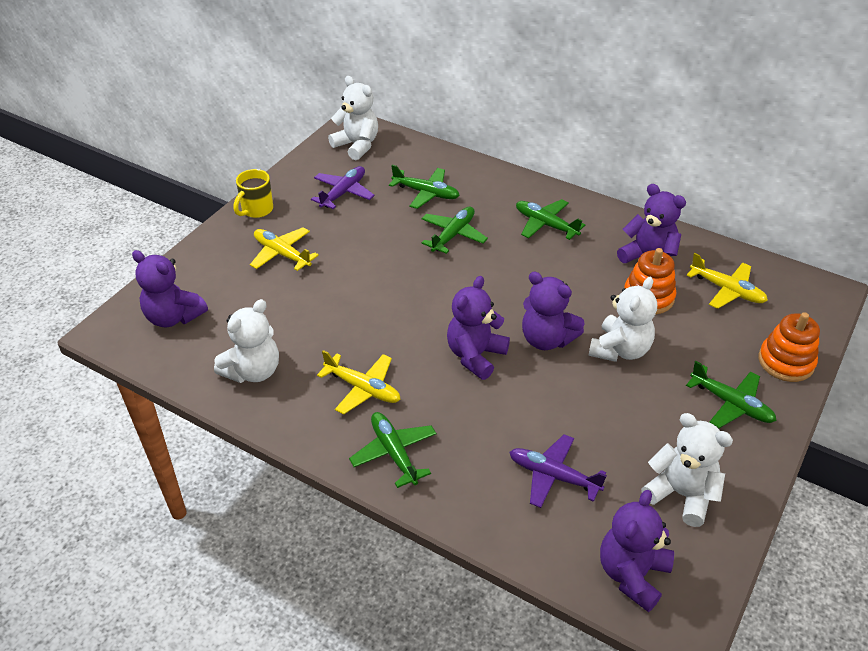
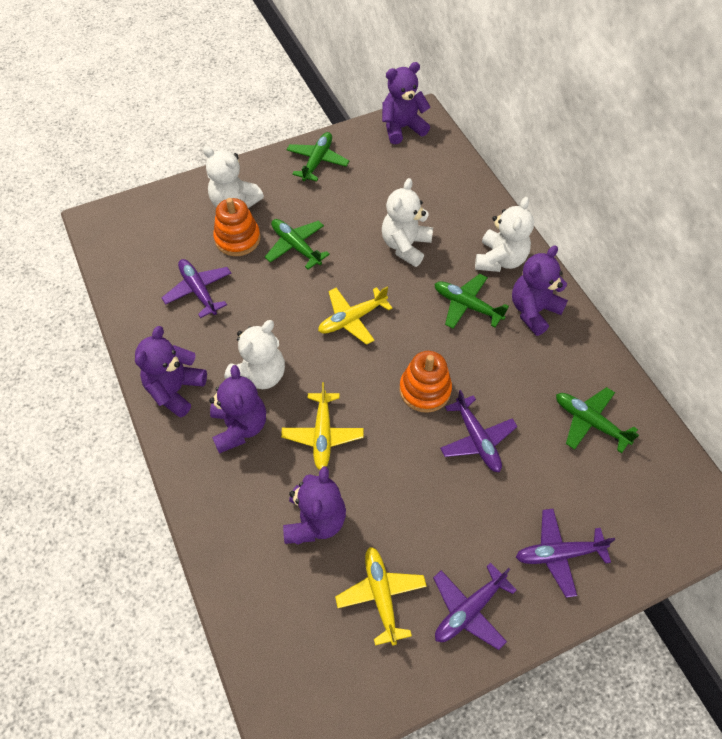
green plane: [349,412,436,488] [389,165,460,209] [421,206,488,254] [516,199,585,240] [686,361,777,428] = 5 -> [265,219,330,269] [286,132,349,182] [434,274,509,329] [556,387,639,453] = 4
purple plane: [311,166,375,209] [509,434,607,508] = 2 -> [162,259,232,318] [433,562,517,650] [440,390,518,472] [516,509,615,598] = 4
yellow mug: [233,169,273,218] = 1 -> none = 0

